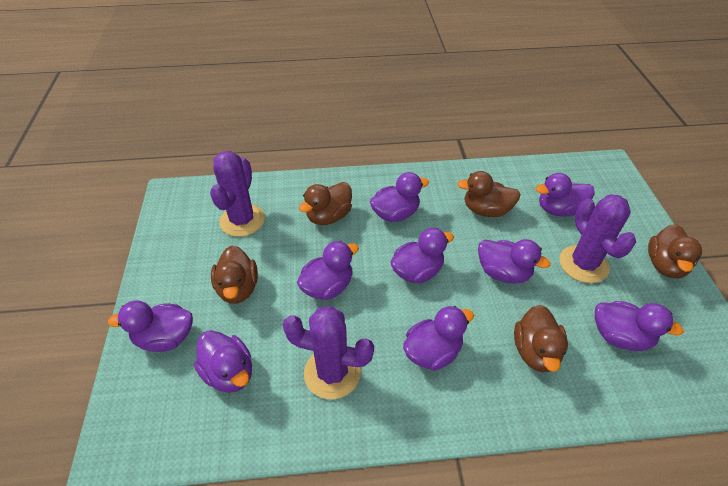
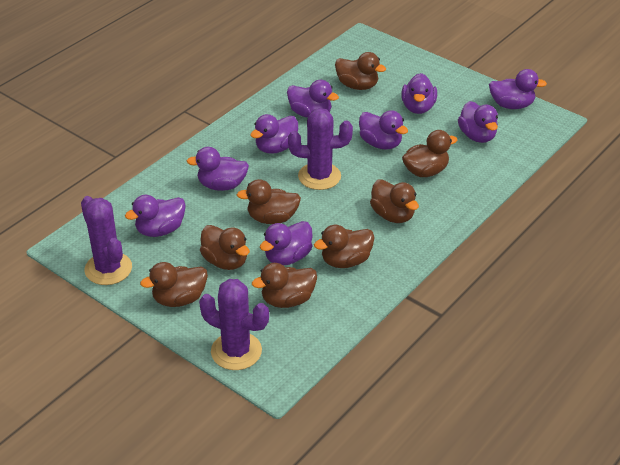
brown duck: [211,246,258,304] [299,182,352,225] [457,171,521,217] [514,305,568,372] [648,224,702,278] = 5 -> [140,262,208,307] [200,225,250,270] [237,179,301,224] [252,263,317,308] [314,225,374,268] [335,52,386,90] [370,179,419,223] [402,130,457,177] = 8

